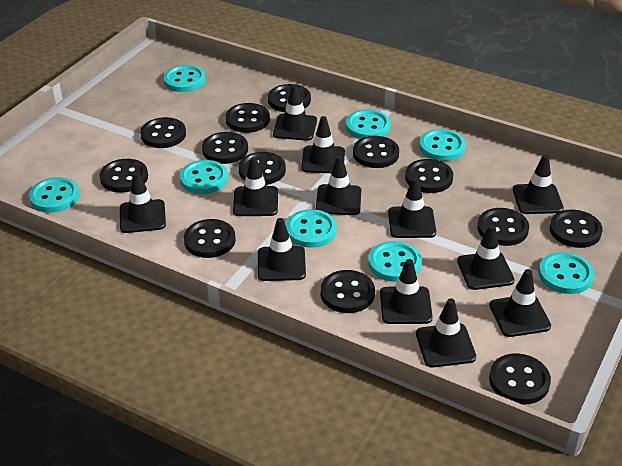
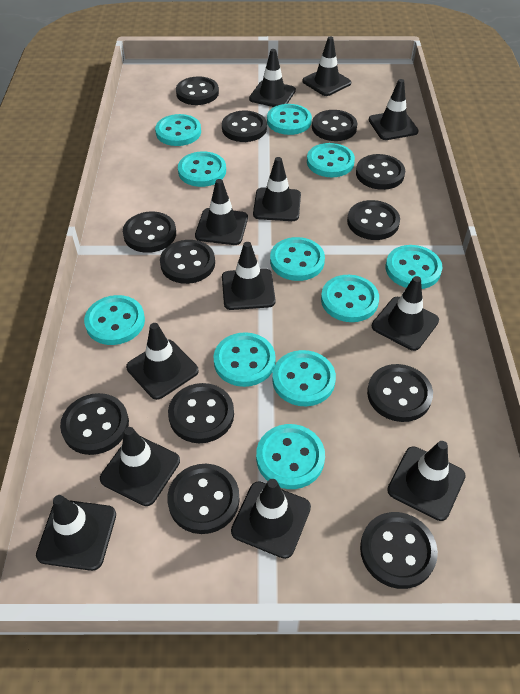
black button: [99,159,148,193] [140,117,186,148] [184,219,236,258] [202,132,248,164] [226,103,270,133] [238,152,286,185] [268,84,311,112] [321,270,375,313] [353,136,399,168] [405,159,453,193] [477,208,529,246] [489,353,551,405] [550,210,603,248] = 13 -> [60,393,129,455] [123,211,176,253] [160,240,215,284] [167,464,240,534] [168,383,234,443] [176,76,219,105] [222,111,267,142] [312,110,358,141] [347,200,400,240] [356,154,405,190] [360,512,438,589] [367,364,433,422] = 12
turquoise button: [29,177,79,213] [163,65,206,92] [180,160,228,194] [286,209,337,248] [346,109,390,139] [368,241,421,282] [419,129,466,161] [538,252,594,294] = 8 -> [84,295,145,345] [155,114,201,146] [178,151,226,187] [214,332,276,387] [256,424,325,489] [267,104,312,135] [270,237,325,281] [272,350,336,406] [307,143,355,177] [321,275,379,322] [386,245,442,289] = 11

